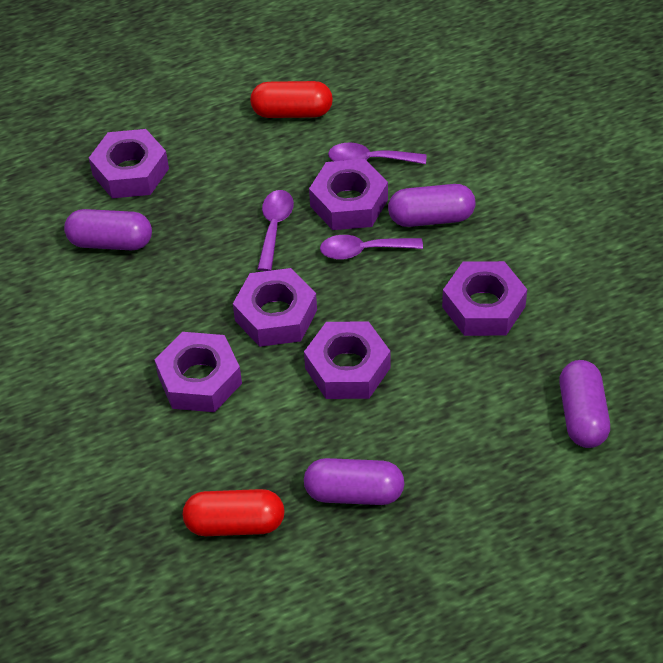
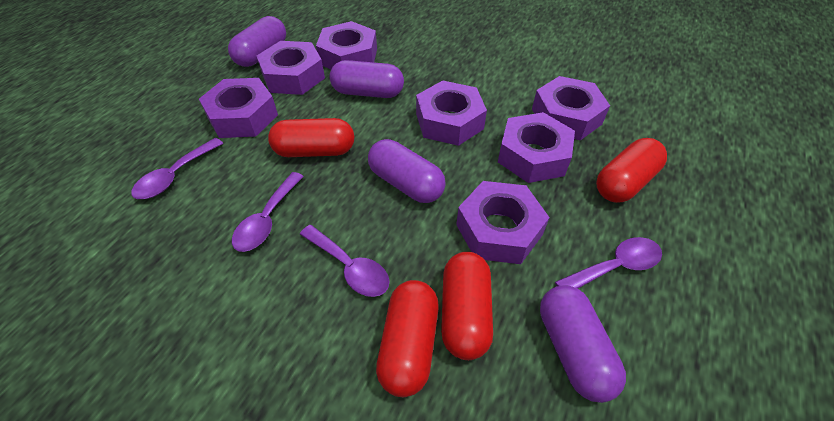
purple nut: [89,129,169,198] [155,332,242,412] [233,268,317,347] [304,321,390,399] [309,159,388,230] [442,261,527,336] = 6 -> [199,78,278,138] [257,41,325,95] [316,21,377,69] [416,80,487,146] [456,181,550,264] [498,112,575,183] [532,76,610,140] = 7
purple spoon: [257,190,294,271] [320,235,423,260] [328,143,426,164] = 3 -> [131,138,223,199] [232,172,304,252] [300,225,390,297] [555,237,662,288] = 4
red capsule: [183,489,285,536] [250,81,333,118] = 2 -> [268,118,354,157] [376,280,439,397] [441,252,493,360] [596,138,667,203] = 4

